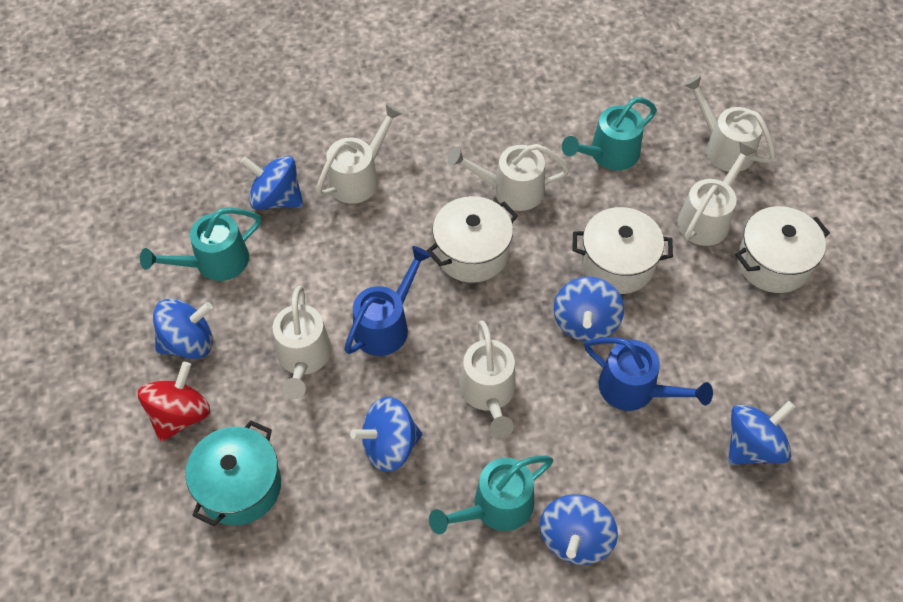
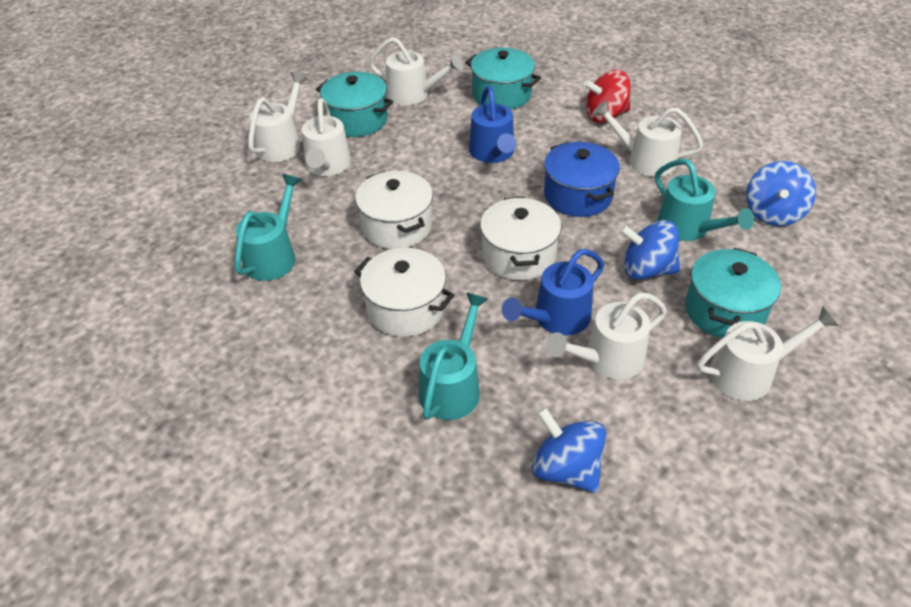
blue pot: none = 0 -> [544,142,620,217] = 1
blue spinning top: [153,298,213,359] [240,156,304,210] [350,397,423,472] [540,494,618,565] [554,277,624,342] [728,401,795,465] = 6 -> [532,407,606,493] [619,220,680,280] [746,161,816,226] = 3
turquoise pot: [185,420,281,526] = 1 -> [316,72,393,137] [465,48,541,110] [685,248,781,338] = 3

